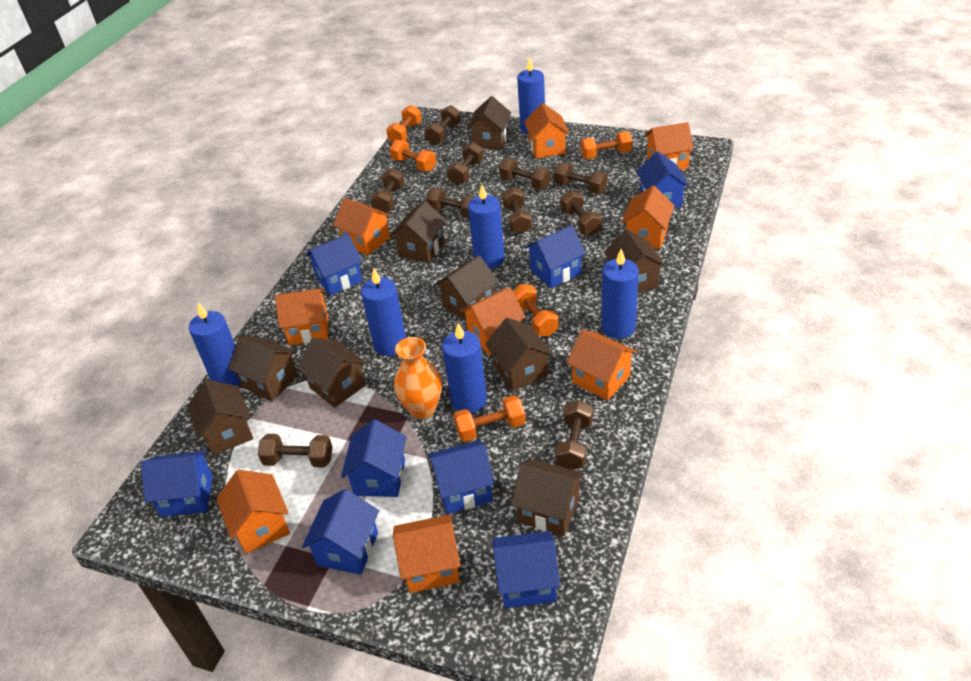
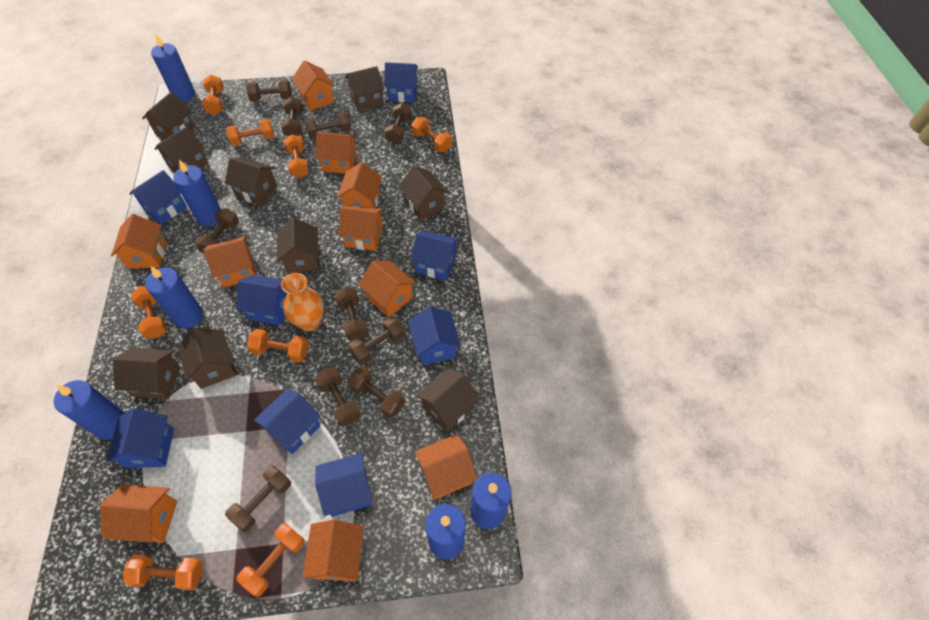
orange dumbbell: [386,105,422,142] [389,140,436,172] [454,395,526,442] [512,284,559,336] [581,131,632,159] = 5 -> [123,554,203,590] [131,286,168,339] [202,75,224,115] [226,119,274,146] [237,523,305,597] [247,329,308,363] [284,134,309,178] [411,117,452,152] = 8
orange house: [216,470,290,554] [275,289,328,345] [333,198,391,255] [393,514,460,593] [460,287,525,355] [524,103,570,159] [566,330,637,400] [621,186,675,249] [645,122,694,170] = 9 -> [100,484,177,543] [111,214,167,269] [203,236,256,288] [292,60,335,111] [302,520,364,581] [316,132,357,173] [337,162,382,208] [338,205,383,251] [359,261,416,317] [415,434,477,499] = 10

